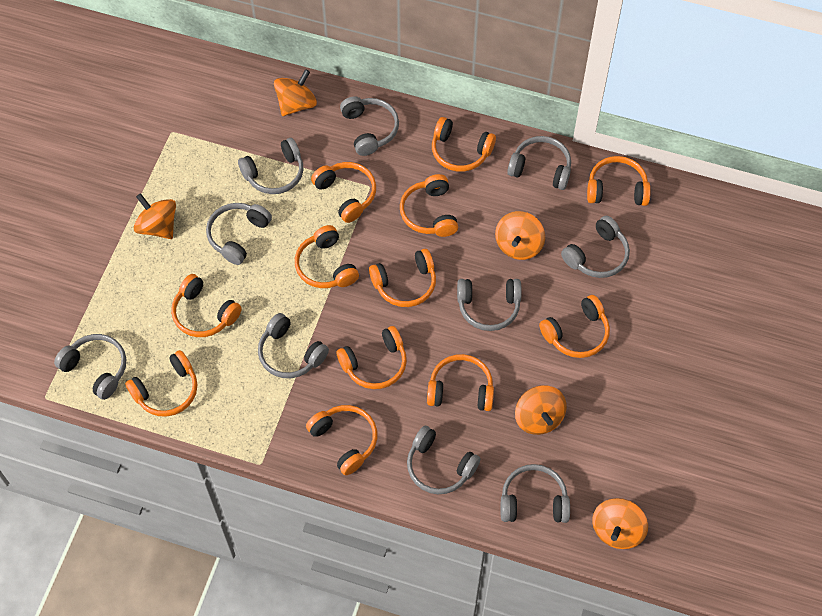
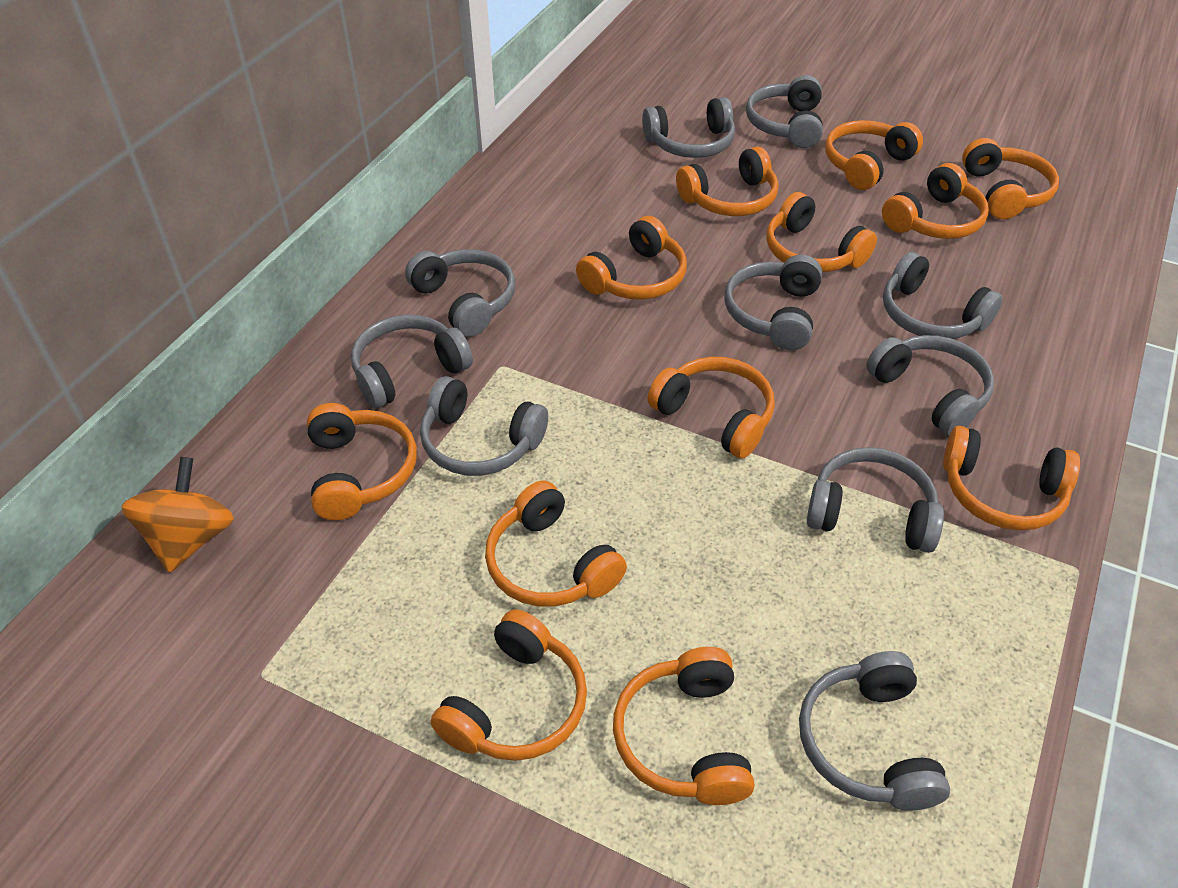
orange spinning top: [134,193,176,239] [274,69,317,116] [495,211,545,260] [515,385,567,435] [592,498,648,549] = 5 -> [122,457,234,573] = 1

